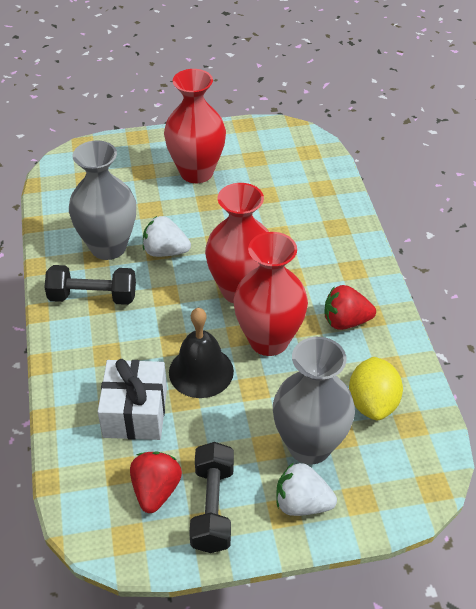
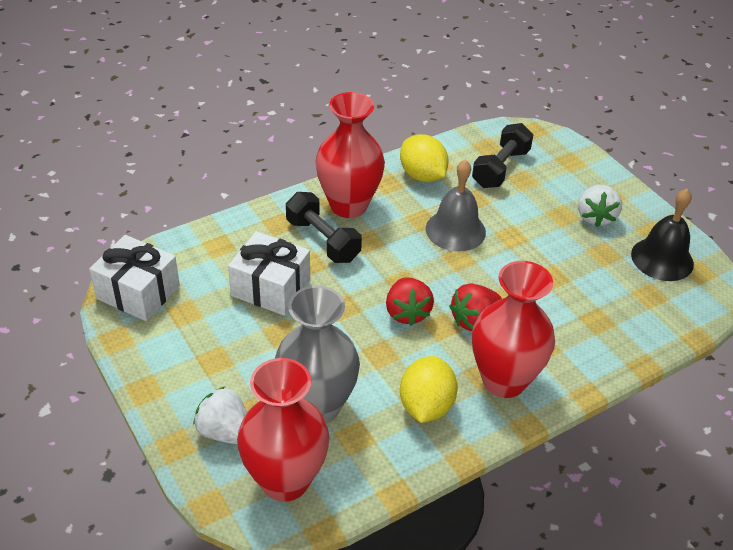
grey bell: none = 0 -> [426,159,486,251] = 1
grey vase: [69,140,136,260] [273,337,355,465] = 2 -> [275,286,360,424] = 1
white gift: [98,359,167,440] = 1 -> [89,235,180,321] [228,231,310,316] = 2
yellow lemon: [349,357,403,420] = 1 -> [400,134,449,182] [400,356,458,423] = 2

